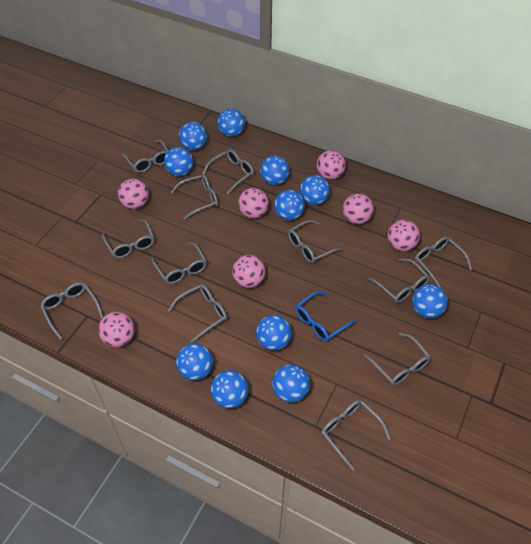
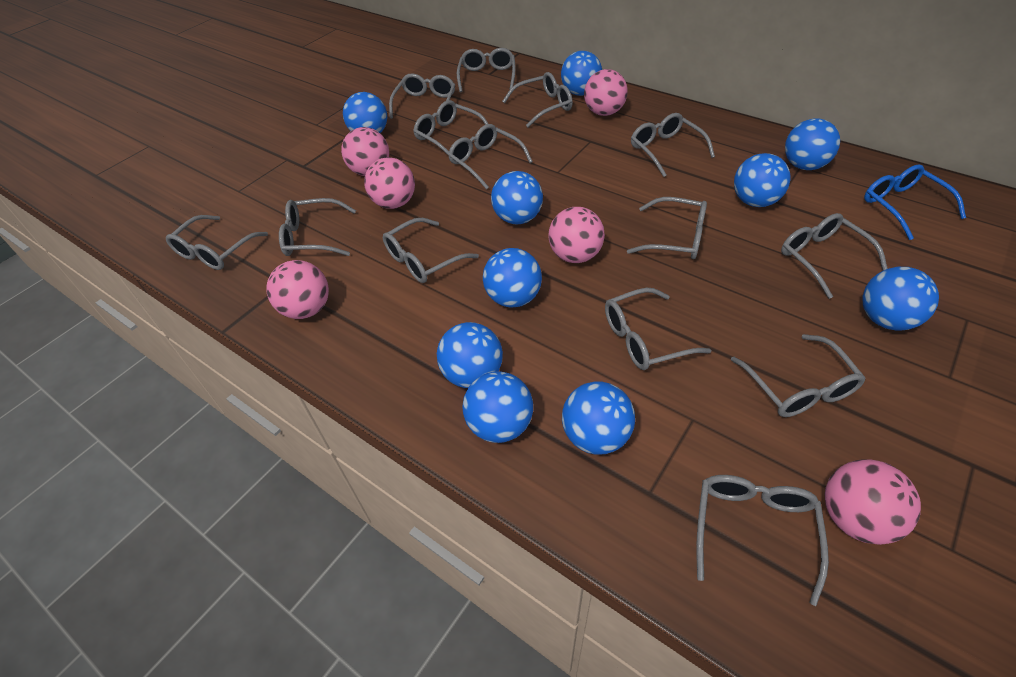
blue ball: [164,147,193,176] [176,343,213,380] [179,122,207,150] [211,370,248,409] [217,108,245,137] [256,315,292,350] [260,155,289,185] [272,364,310,403] [274,190,305,221] [300,175,330,205] [412,284,448,319] = 11 -> [343,92,387,133] [437,322,503,388] [463,371,533,443] [483,248,542,308] [491,171,543,225] [561,51,602,96] [562,381,635,455] [734,153,791,207] [785,118,840,170] [863,267,939,331] = 10
grey glasses: [40,282,103,340] [102,219,155,258] [122,140,169,173] [151,242,207,284] [168,284,227,343] [171,174,218,220] [202,149,254,194] [288,220,343,263] [321,400,390,471] [364,333,431,385] [368,258,430,303] [415,236,472,288] = 12 -> [166,215,268,270] [279,198,356,256] [383,218,479,283] [389,73,455,119] [413,100,488,155] [448,124,533,189] [457,48,515,93] [502,72,573,127] [605,288,711,370] [627,197,707,259] [631,113,715,177] [696,475,829,606] [731,334,866,417] [781,213,888,299] = 14
pink ball: [98,312,135,347] [118,179,149,209] [232,255,265,288] [238,188,269,219] [316,150,346,180] [343,193,374,224] [387,219,420,251] = 7 -> [266,260,329,319] [341,127,389,176] [364,157,415,209] [548,207,605,263] [584,69,628,116] [825,459,921,545] = 6

